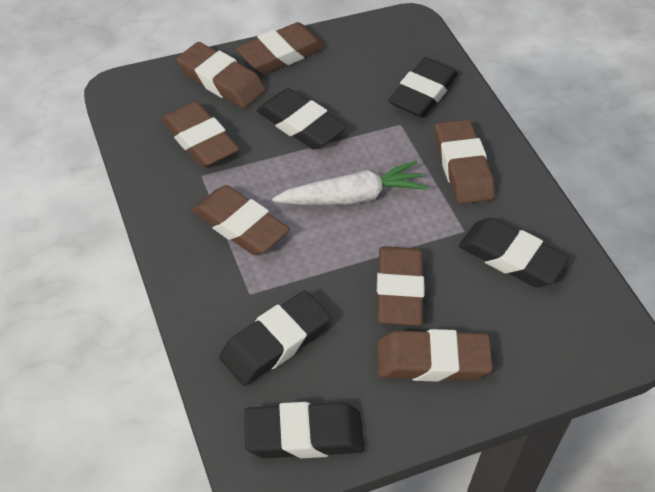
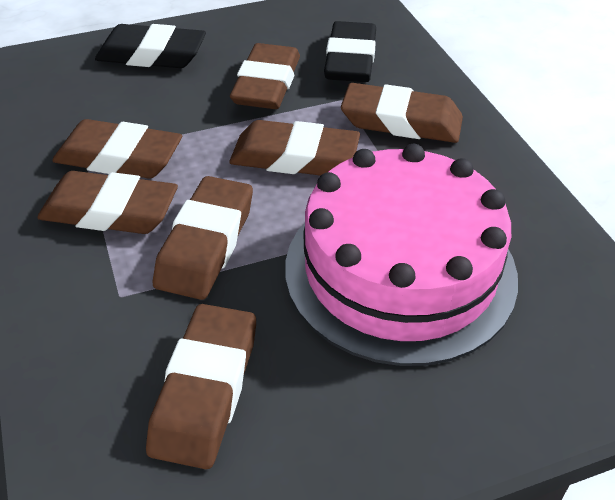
black eraser: [219,291,331,386] [244,402,365,458] [256,88,347,149] [388,57,458,118] [459,218,569,287] = 5 -> [95,24,206,68] [324,21,376,82] = 2
pink cake: none = 0 -> [285,144,518,366] = 1
white carrot: [272,161,428,205] = 1 -> none = 0

